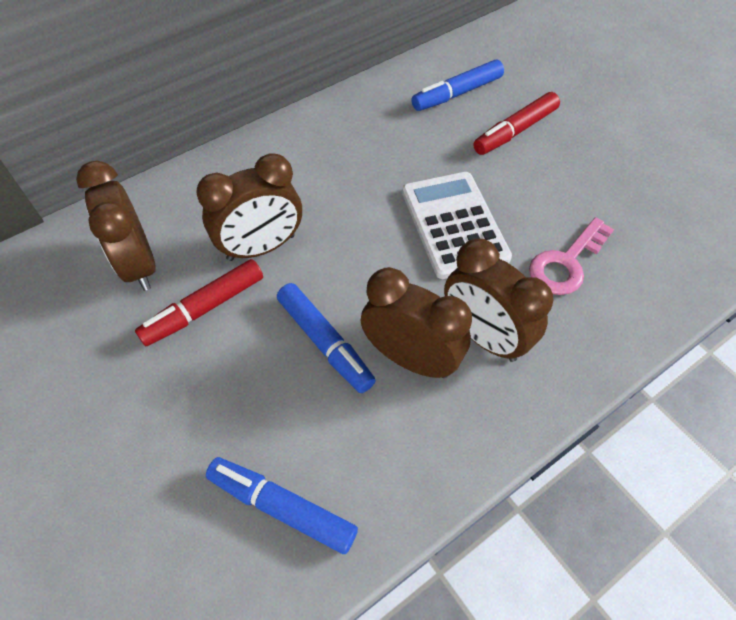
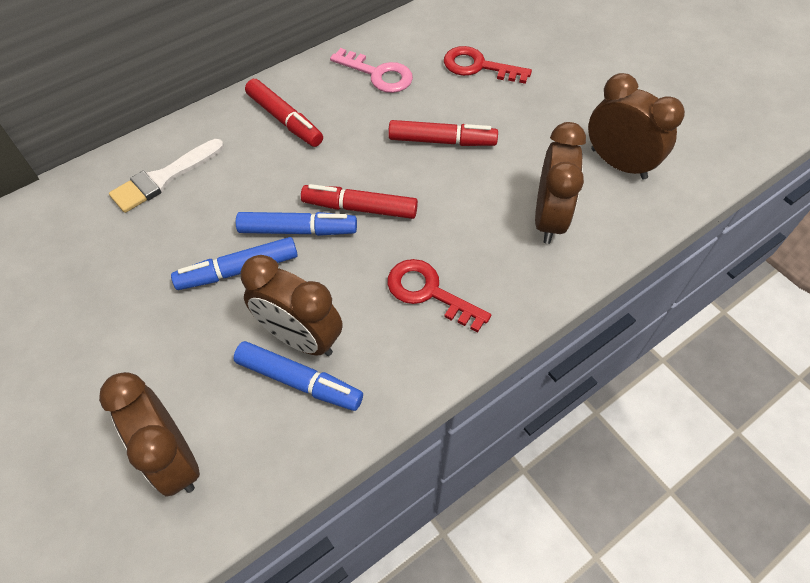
red key: none = 0 -> [387,259,491,332] [444,46,532,84] = 2
red marker: [135,259,263,346] [473,92,560,155] = 2 -> [245,79,323,147] [301,184,418,219] [388,120,498,146] = 3
white brush: none = 0 -> [109,139,224,213] = 1
white calculator: [402,172,512,279] = 1 -> none = 0

